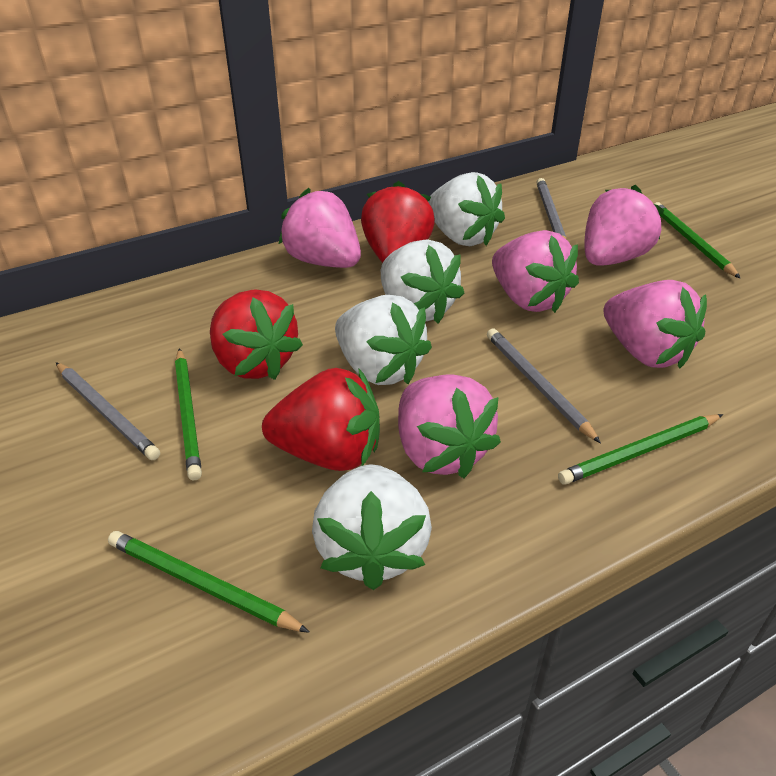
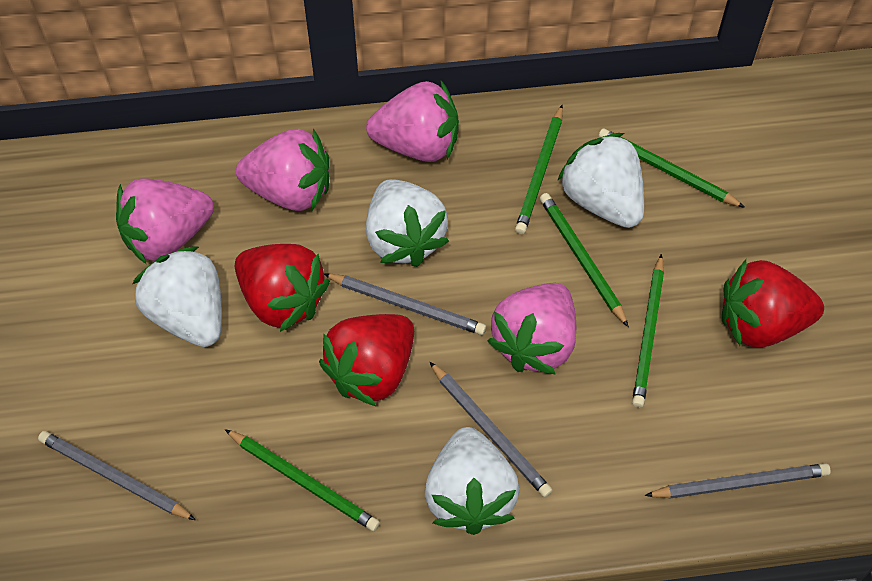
green pencil: [108,531,310,633] [175,348,202,480] [558,414,723,484] [654,202,741,279] = 4 -> [225,429,380,531] [515,105,563,234] [540,193,629,327] [598,128,745,208] [632,254,664,408] = 5
grey pencil: [56,362,160,460] [487,328,601,443] [537,178,566,239] = 3 -> [38,431,196,520] [324,274,486,335] [430,362,553,498] [645,463,831,498] = 4
pink strawberry: [279,188,361,268] [398,374,501,478] [492,230,579,313] [585,185,664,266] [603,280,707,369] = 5 -> [116,178,214,264] [236,129,329,211] [366,81,459,162] [488,283,576,375] = 4

